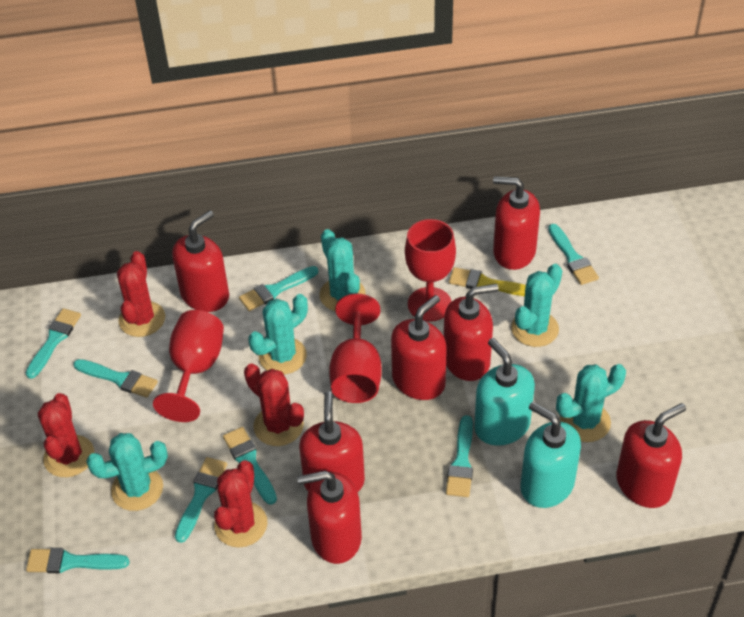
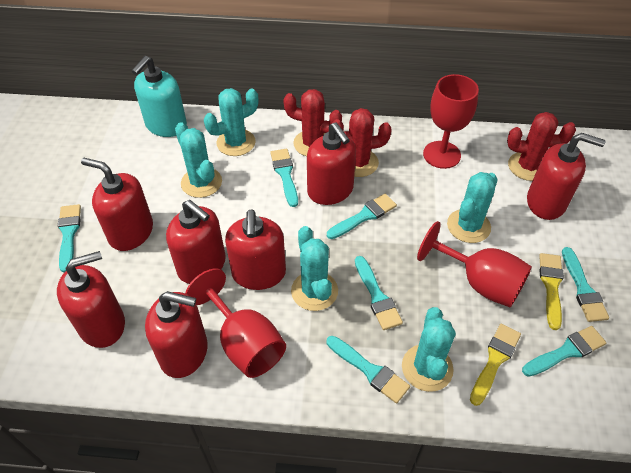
red cactus: [38,393,94,477] [117,251,165,337] [214,460,268,547] [244,363,304,446] = 4 -> [283,89,342,156] [332,108,392,177] [507,112,576,181] = 3
turquoise brush: [26,308,81,379] [26,548,129,573] [73,359,158,398] [175,457,227,543] [223,427,277,505] [239,266,318,311] [446,415,473,497] [548,224,599,285] = 8 -> [58,204,81,273] [270,149,298,207] [327,194,397,239] [327,336,410,404] [355,256,403,330] [522,326,607,377] [562,247,609,322] = 7
turquoise soap dispenser: [474,338,535,446] [521,402,581,508] = 2 -> [132,56,187,137] = 1
yellow brush: [449,267,526,296] = 1 -> [470,324,521,406] [539,253,564,330] = 2

